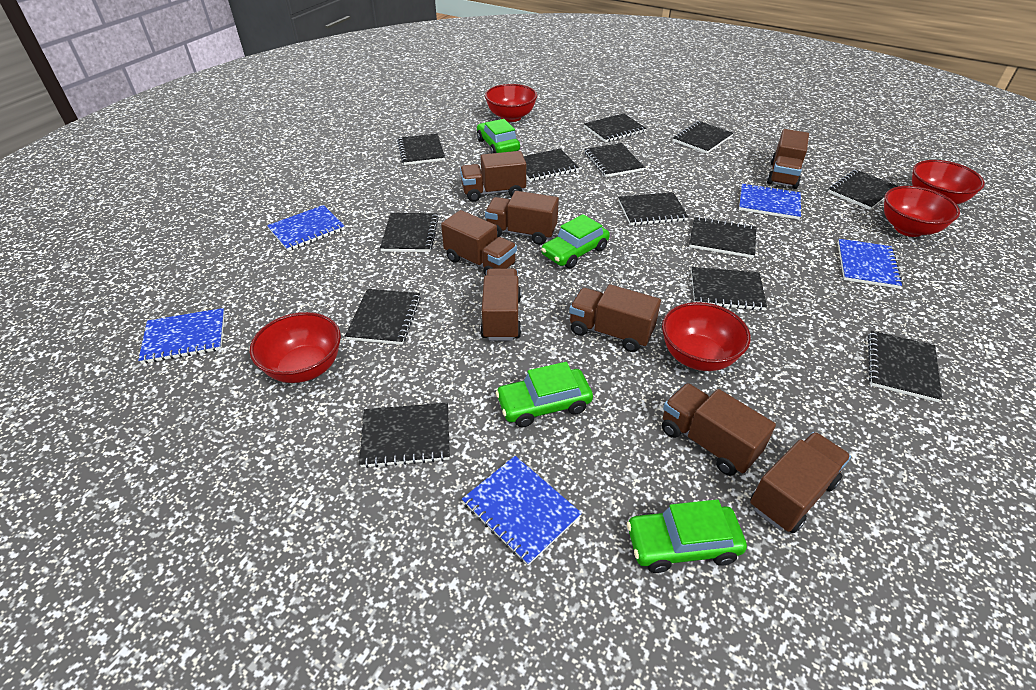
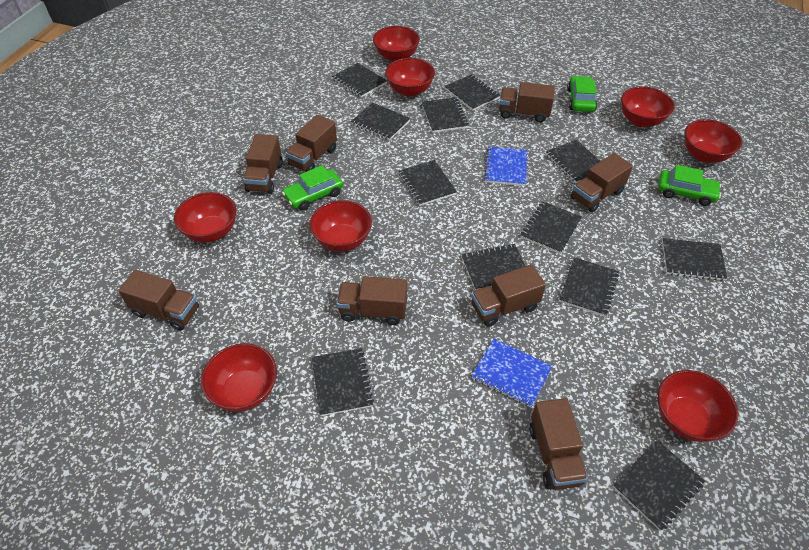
black notebook: [345,289,421,345] [359,402,450,468] [380,213,439,252] [397,133,445,165] [523,148,579,181] [584,113,646,142] [585,143,645,177] [618,192,689,225] [673,121,733,154] [689,217,757,258] [691,267,767,311] [828,170,898,210] [868,331,942,402] = 13 -> [312,348,374,416] [332,63,387,98] [351,102,410,140] [399,160,457,206] [422,97,469,133] [445,74,500,111] [461,244,525,290] [521,201,582,254] [546,139,601,183] [559,257,619,316] [613,440,705,531] [662,238,728,281] = 12
blue notebook: [138,308,225,364] [267,205,345,251] [462,456,582,565] [739,183,801,219] [838,239,903,289] = 5 -> [472,339,553,407] [484,147,527,186] = 2
green car: [477,119,520,154] [495,362,593,427] [541,214,610,269] [627,499,747,573] = 4 -> [282,165,343,211] [567,76,597,112] [658,165,721,206] = 3
red bowl: [250,312,341,383] [485,84,537,122] [662,302,751,371] [884,186,960,237] [912,160,985,204] = 5 -> [174,192,237,243] [201,343,277,412] [310,200,372,252] [373,26,420,62] [385,58,435,97] [621,86,675,127] [658,370,738,442] [685,119,742,163] = 8

